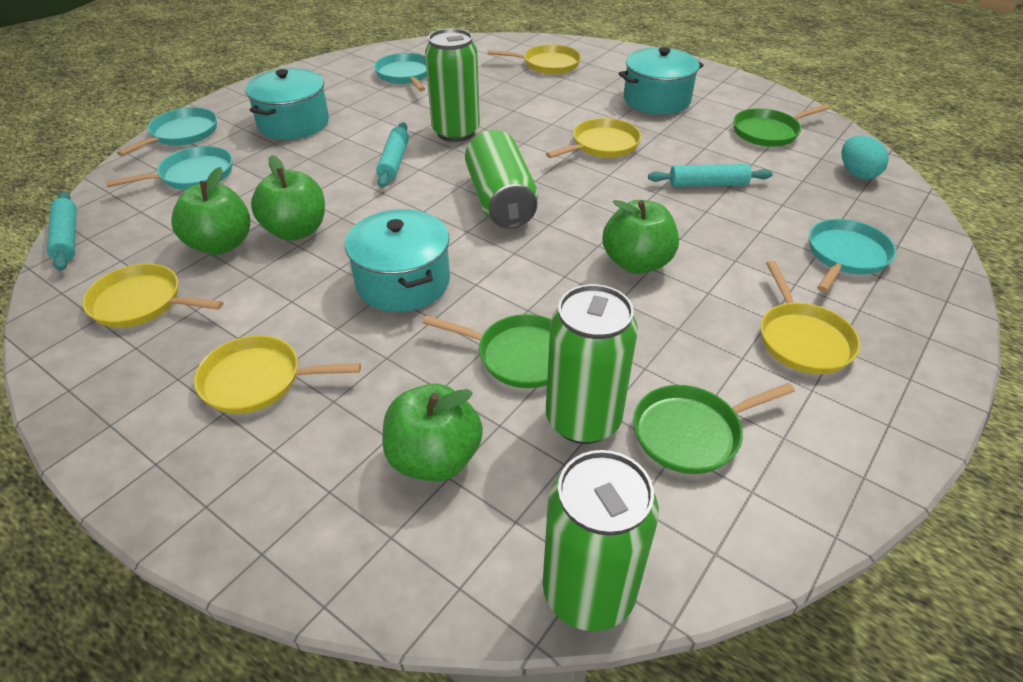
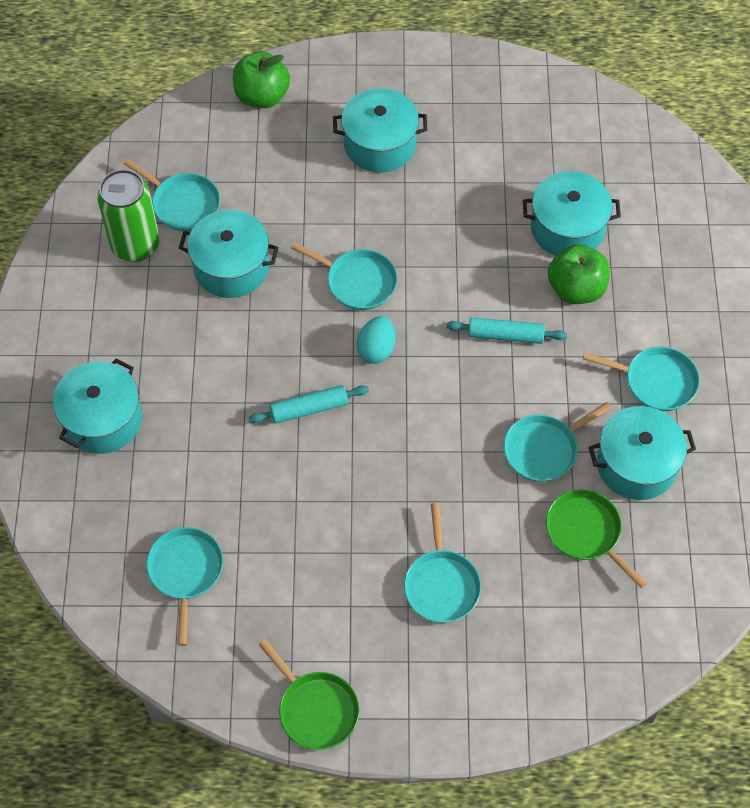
green apple: [171,167,251,255] [251,155,325,241] [382,383,483,482] [602,200,679,274] = 4 -> [233,51,290,108] [548,244,610,304] = 2
green can: [425,28,480,142] [465,130,538,229] [543,450,659,631] [546,284,638,444] = 4 -> [97,169,160,262] = 1
green pan: [423,314,551,388] [633,383,795,474] [733,104,830,147] = 3 -> [259,639,359,750] [546,490,647,588] = 2
turquoise pan: [105,146,233,190] [117,107,217,156] [374,53,427,91] [809,219,896,292] = 4 -> [124,159,220,231] [146,527,223,646] [291,242,397,310] [404,503,481,623] [504,402,611,482] [583,346,700,411] = 6
turquoise pot: [245,68,329,140] [345,209,450,312] [619,47,704,115] = 3 -> [53,358,142,454] [179,210,279,298] [333,88,427,173] [523,171,621,256] [589,406,696,500] = 5
turquoise rolling pin: [47,192,77,271] [376,122,409,188] [648,164,773,187] = 3 -> [249,385,369,424] [446,317,567,344] = 2
yellow pan: [82,264,223,328] [194,335,361,414] [488,44,581,74] [546,118,641,158] [761,261,860,374] = 5 -> none = 0

